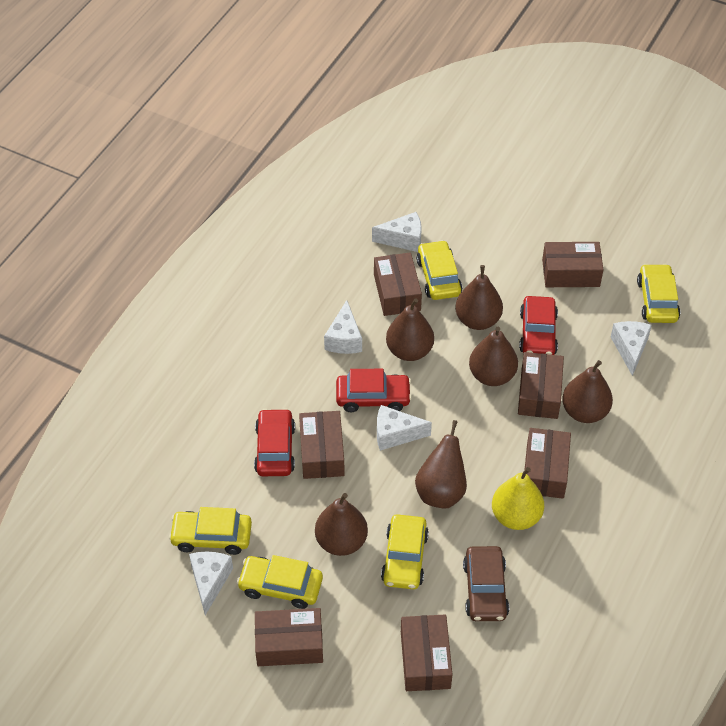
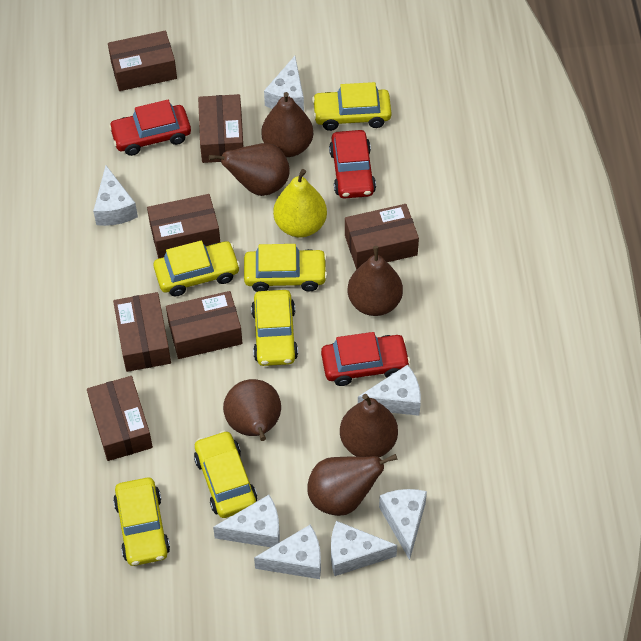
brown car: [463,546,509,621] = 1 -> none = 0
white cheese: [189,552,233,615] [324,300,362,354] [372,212,422,252] [377,405,432,451] [611,321,652,376] = 5 -> [93,166,138,226] [213,495,280,547] [254,525,321,579] [264,56,304,111] [331,521,397,576] [358,365,421,416] [379,489,427,560] = 7
yellow car: [169,507,252,555] [237,555,323,609] [381,514,429,589] [416,240,462,300] [637,264,680,323] = 5 -> [113,478,170,566] [154,240,240,296] [194,430,257,518] [244,244,327,292] [251,290,298,366] [312,82,391,131] = 6

